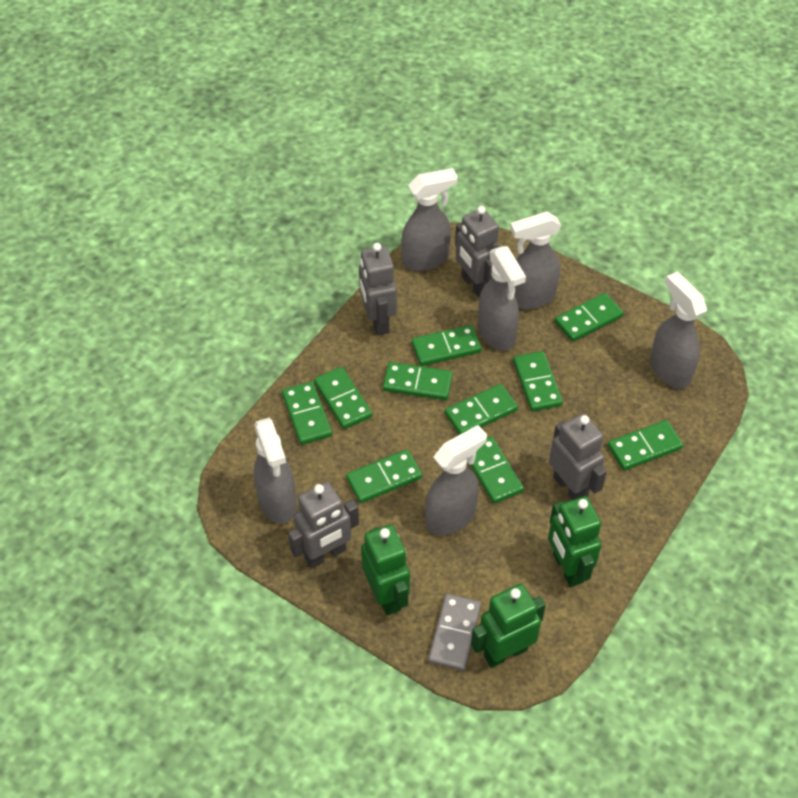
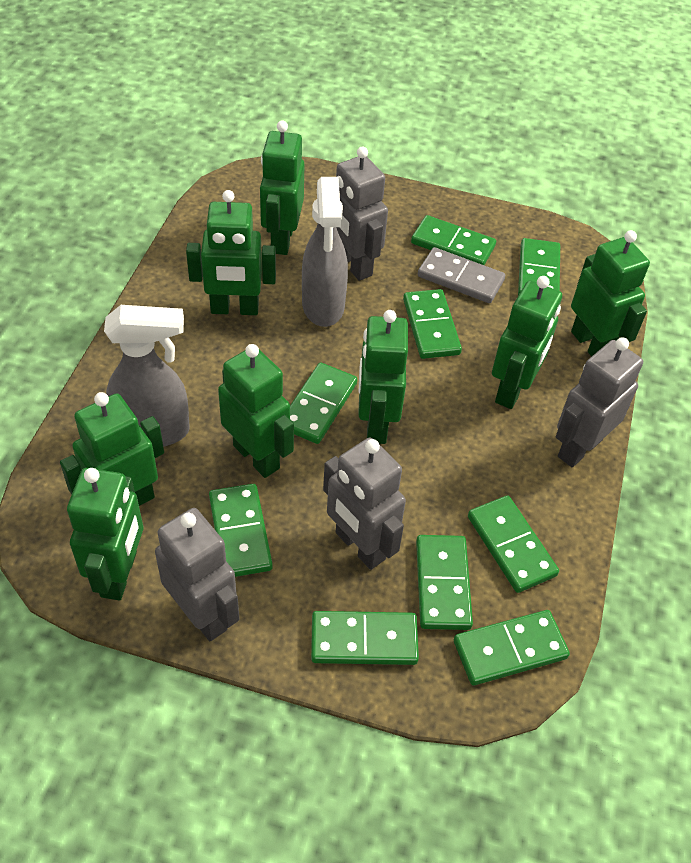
green domino: [282,382,332,445] [314,367,372,429] [346,449,422,503] [383,362,453,400] [412,325,482,366] [445,384,518,435] [467,436,524,504] [513,351,563,411] [555,293,624,342] [608,420,683,470] = 10 -> [209,484,273,577] [290,362,357,444] [311,611,419,665] [403,289,462,359] [411,215,496,265] [416,535,473,630] [454,610,570,685] [468,495,559,593] [518,238,560,296] = 9
green robot: [361,524,410,615] [471,584,546,668] [548,496,602,587] = 3 -> [60,392,164,506] [67,468,143,600] [186,190,276,315] [218,344,294,478] [260,120,304,255] [358,310,408,444] [492,276,562,409] [571,230,650,357] = 8
grey spray bottle: [253,418,297,524] [401,168,458,271] [425,425,487,535] [478,246,526,351] [510,212,561,309] [650,272,707,388] = 6 -> [104,305,190,447] [302,177,348,327] = 2

